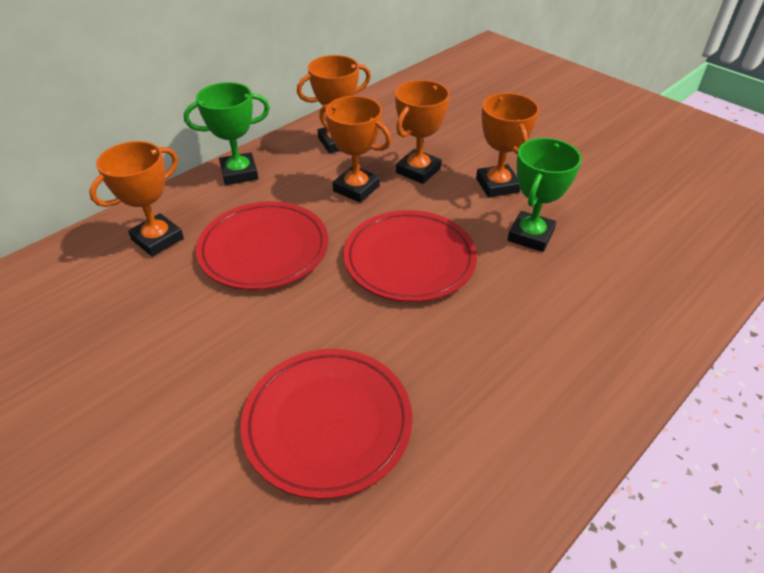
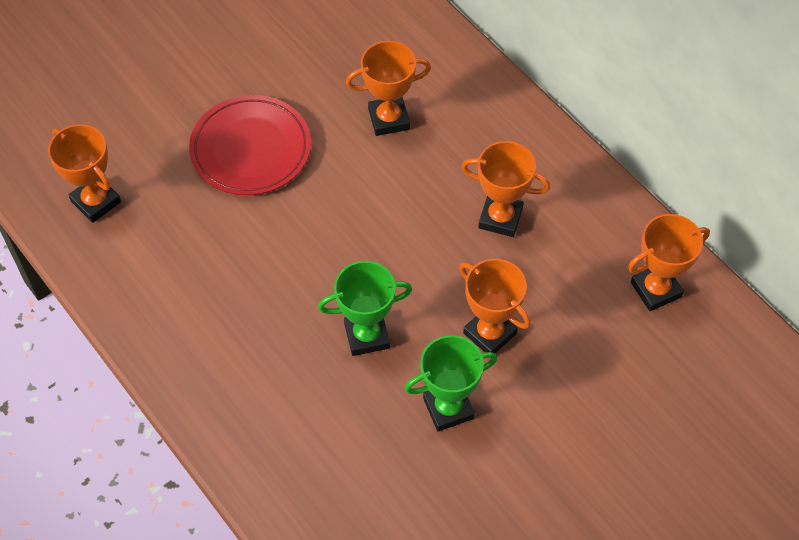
red plate: [196,201,328,290] [241,349,413,499] [344,210,477,302] = 3 -> [189,95,311,195] = 1

